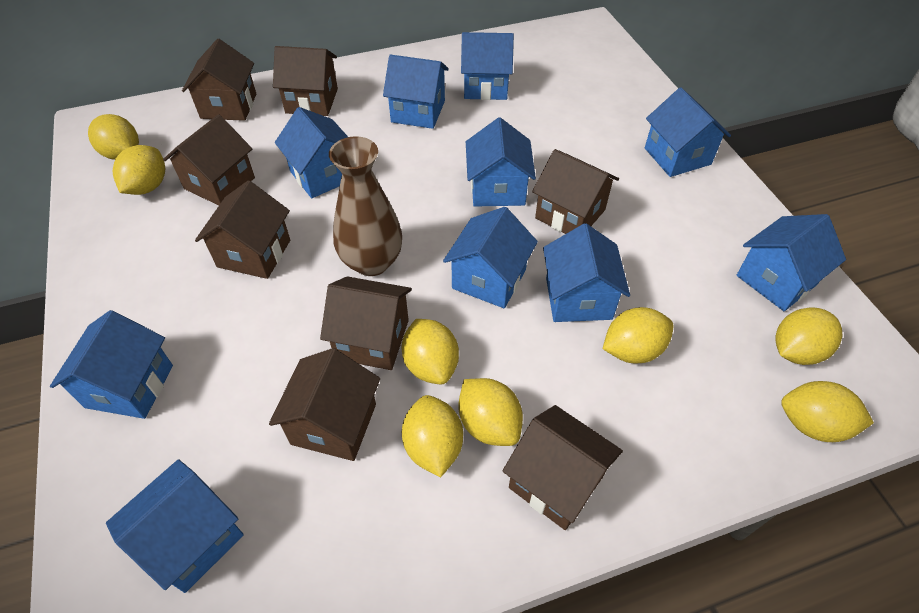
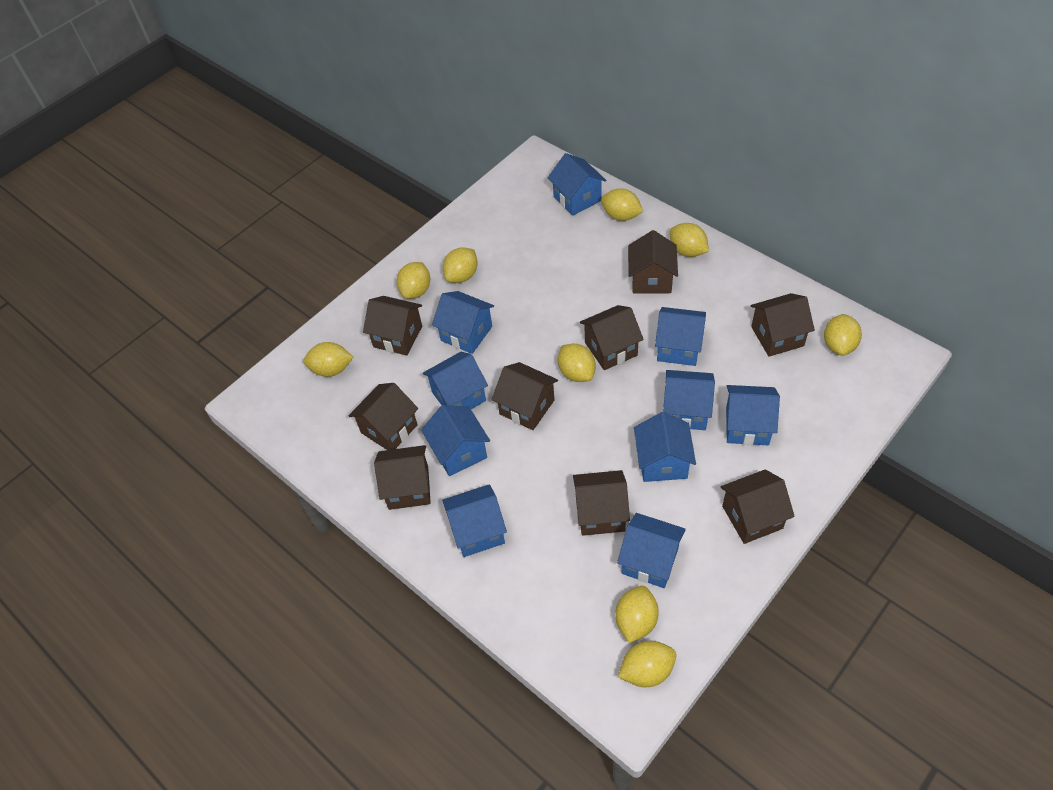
brown house: [163,114,255,205] [182,39,256,121] [195,180,290,279] [269,348,380,461] [273,46,338,116] [320,276,412,370] [503,405,623,530] [532,149,619,234] = 8 -> [349,383,418,450] [363,296,422,356] [374,445,431,510] [492,362,558,430] [573,470,630,536] [580,305,644,370] [628,230,678,294] [721,469,795,544] [751,293,815,357] = 9
brown vase: [329,136,402,276] = 1 -> none = 0
yellow lemon: [88,114,139,160] [112,145,165,195] [402,319,459,384] [402,395,463,477] [459,378,523,446] [603,307,673,363] [775,307,842,365] [781,381,874,442] = 8 -> [303,342,353,377] [397,262,430,299] [443,247,478,283] [558,344,596,382] [601,188,643,221] [615,586,659,643] [618,641,676,687] [670,223,709,257] [824,314,862,356] = 9

